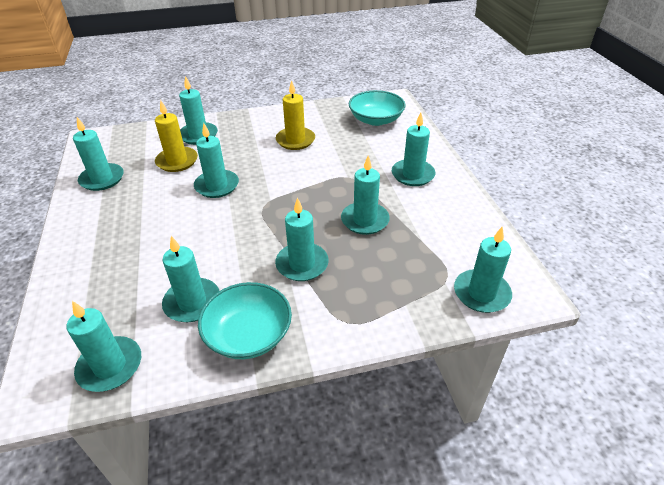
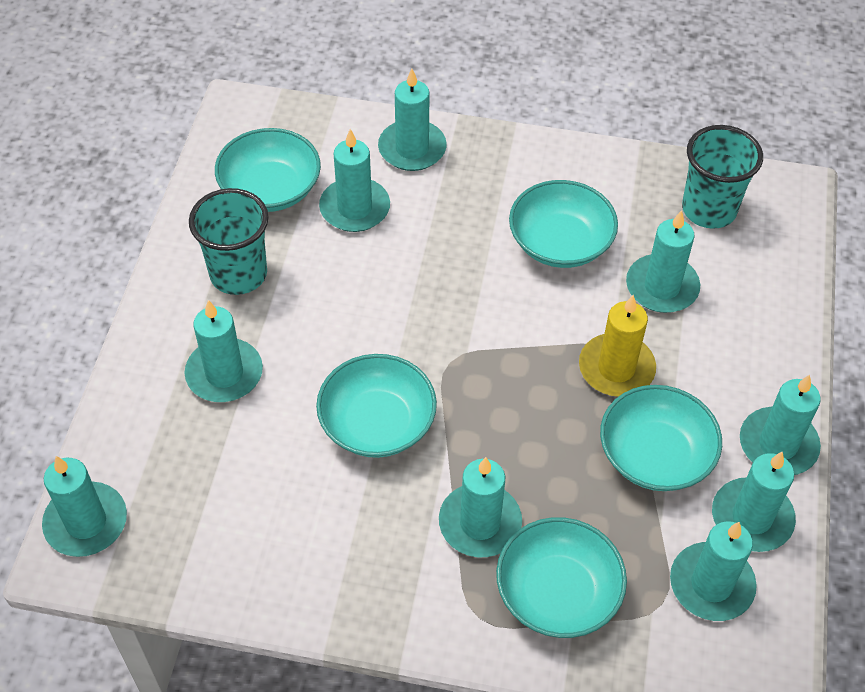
turquoise bowl: [198,282,292,359] [349,90,406,126] = 2 -> [215,128,321,212] [316,354,437,458] [496,517,627,638] [509,180,618,268] [600,385,722,491] = 5
turquoise cup: none = 0 -> [189,188,269,295] [682,125,763,229] = 2
yellow candle: [155,101,198,172] [276,80,315,150] = 2 -> [579,295,656,397] = 1

